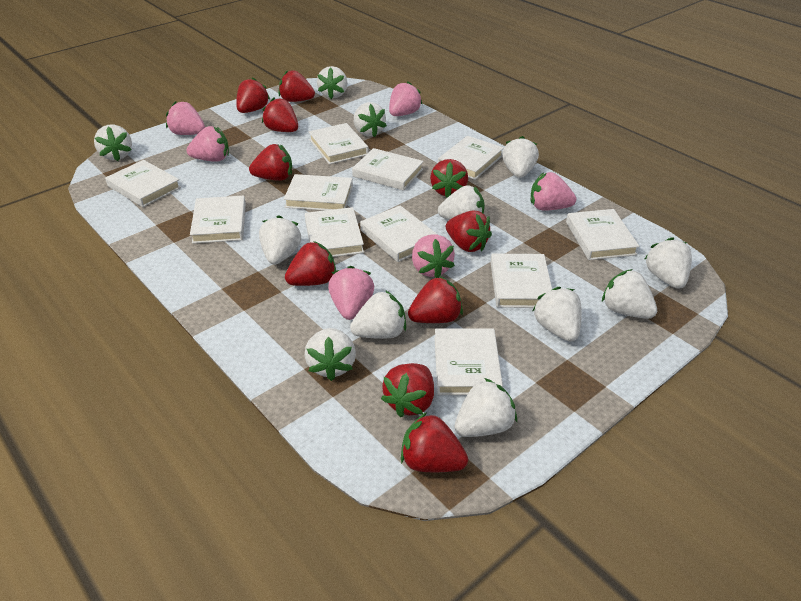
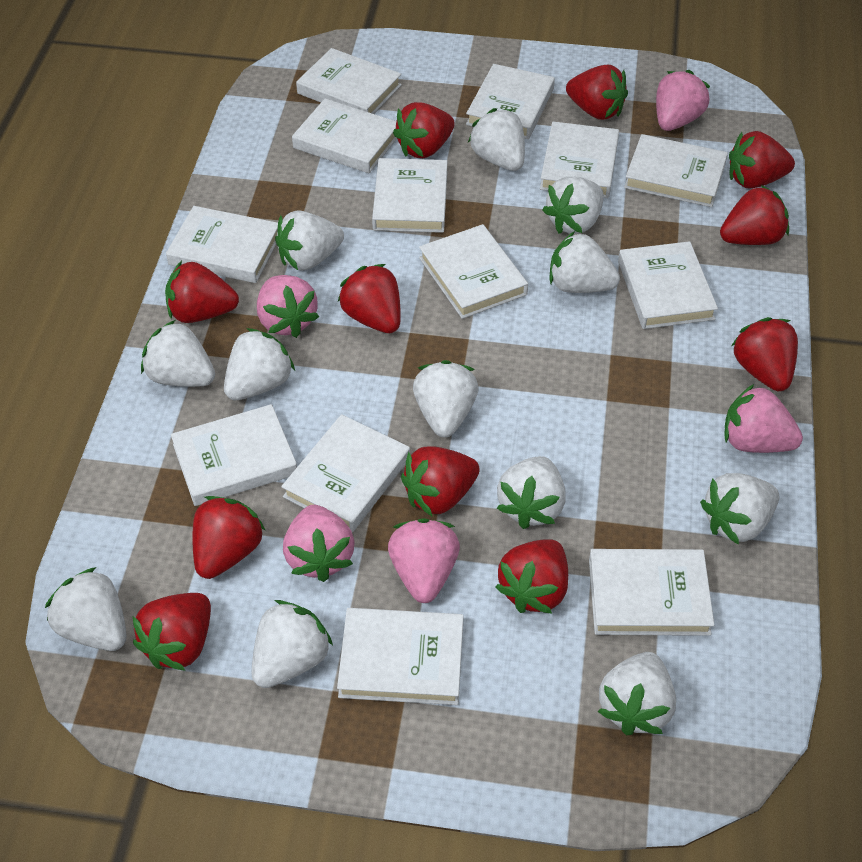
pink strawberry: [166,101,205,135] [186,126,229,162] [328,266,374,320] [389,81,422,116] [412,234,455,278] [531,172,576,211] = 6 -> [257,275,319,338] [283,505,355,582] [388,518,460,603] [656,70,710,131] [724,384,803,453] = 5
red strawberry: [236,77,270,113] [249,144,292,181] [262,98,298,132] [279,70,315,102] [285,241,336,286] [381,363,434,417] [401,412,468,472] [408,276,463,323] [430,159,468,198] [446,211,492,252] = 10 -> [133,593,211,671] [165,261,239,323] [192,496,265,579] [338,264,401,333] [393,102,455,158] [401,447,480,516] [495,539,568,613] [566,65,628,120] [720,185,789,245] [729,131,795,189] [732,317,798,391] = 11
white book: [105,160,181,207] [190,196,246,244] [284,174,353,211] [305,207,364,257] [309,123,369,164] [352,148,424,191] [360,205,438,262] [435,328,503,395] [438,136,504,180] [491,253,552,308] [566,209,639,260] = 11 -> [166,206,278,283] [171,404,297,506] [281,414,410,532] [292,98,397,173] [296,48,401,114] [337,608,463,705] [372,158,447,233] [419,224,528,319] [466,64,555,139] [540,122,619,198] [589,549,714,636] [618,241,718,329] [624,134,728,207] = 13

